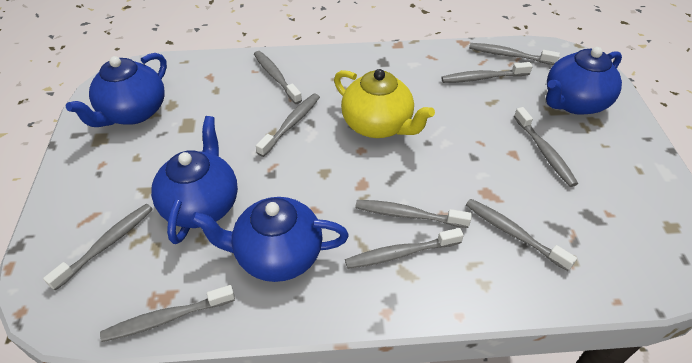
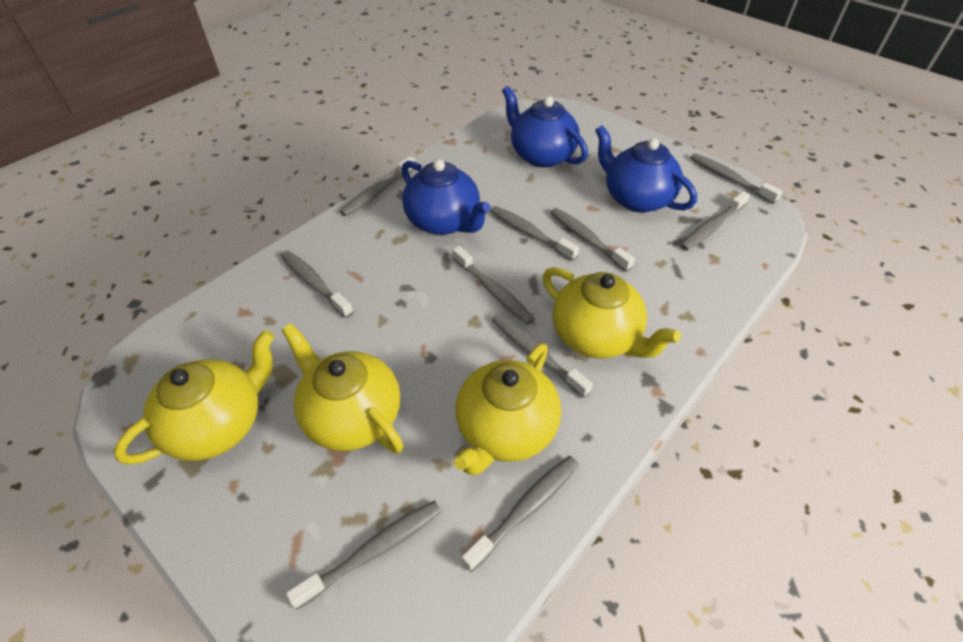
blue teapot: [66,53,167,127] [151,116,238,244] [191,197,349,282] [546,47,622,115] = 4 -> [402,159,491,235] [502,86,588,167] [595,125,697,213] = 3
yellow teapot: [334,69,435,138] = 1 -> [113,330,274,465] [282,323,404,454] [454,343,561,475] [543,267,681,358] = 4

